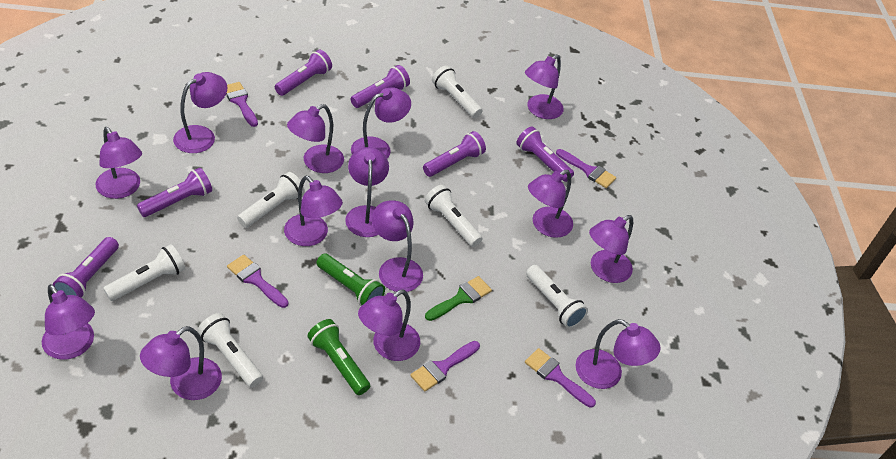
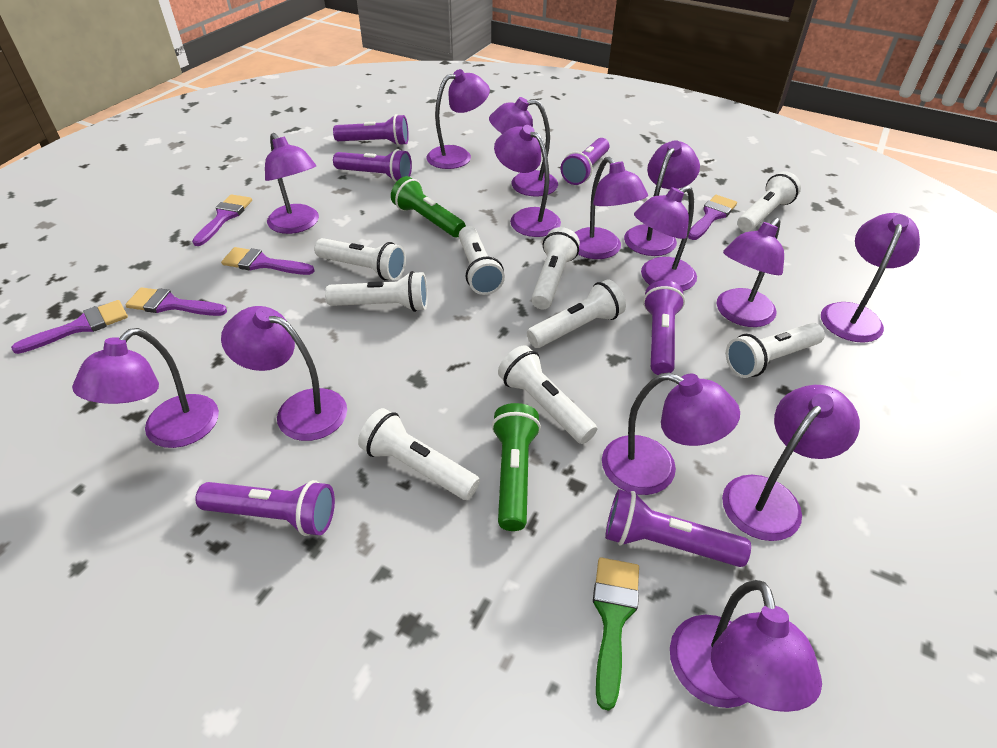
white flashlight: [103,244,185,301] [197,313,263,388] [237,172,305,228] [425,185,482,247] [432,65,483,118] [526,265,588,328] = 6 -> [314,238,406,281] [325,271,428,312] [358,408,480,500] [459,226,505,295] [498,345,597,444] [527,279,626,348] [531,227,580,310] [726,323,825,378] [737,171,801,232] = 9

